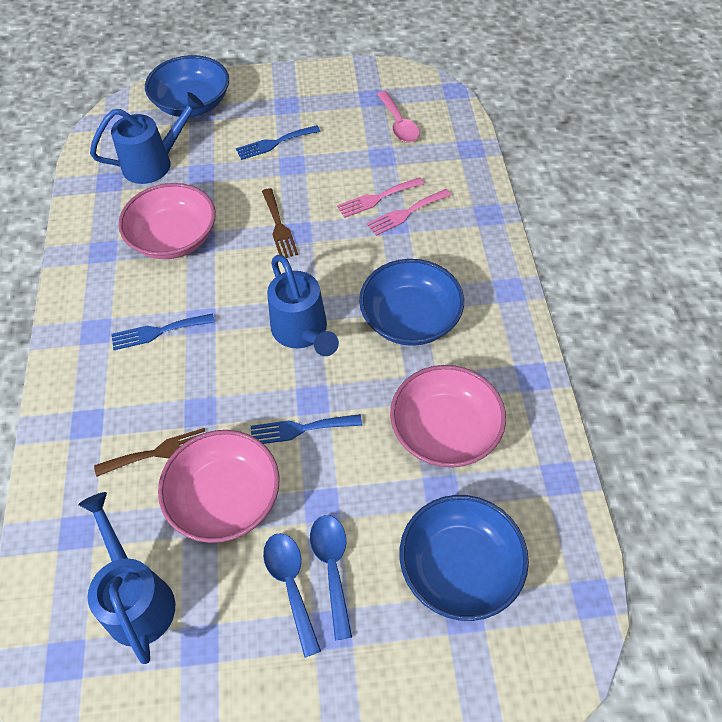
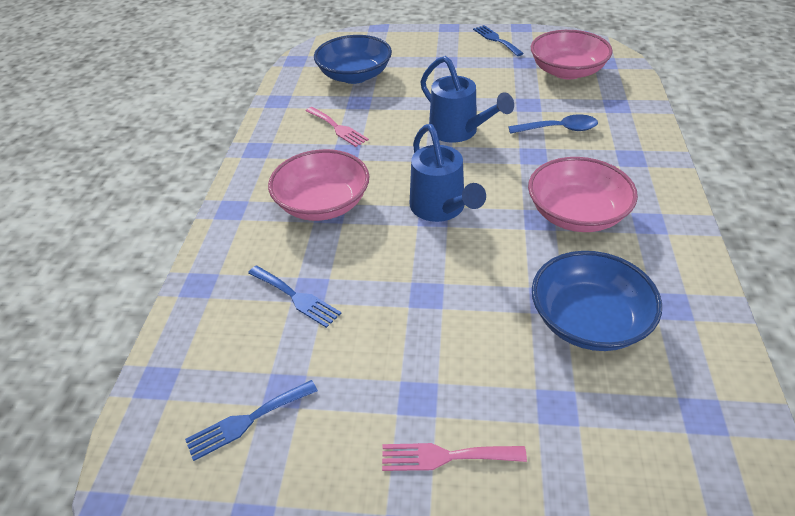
blue bowl: [145,55,229,117] [359,259,464,346] [400,495,529,621] = 3 -> [314,35,392,84] [532,251,662,351] = 2
blue spoon: [263,533,321,657] [310,515,352,640] = 2 -> [508,115,598,134] = 1
blue watering can: [78,492,175,664] [90,92,204,184] [267,255,339,356] = 3 -> [410,124,486,222] [420,56,514,142] = 2
brown fork: [94,428,205,477] [262,188,298,258] = 2 -> none = 0
pink spoon: [377,91,420,143] = 1 -> none = 0

